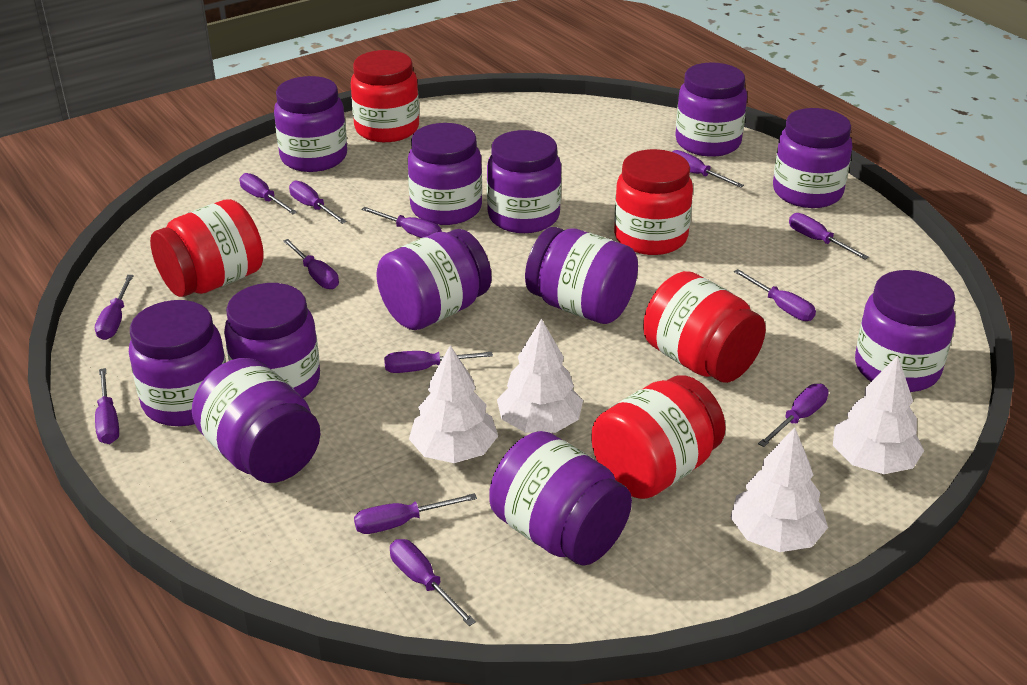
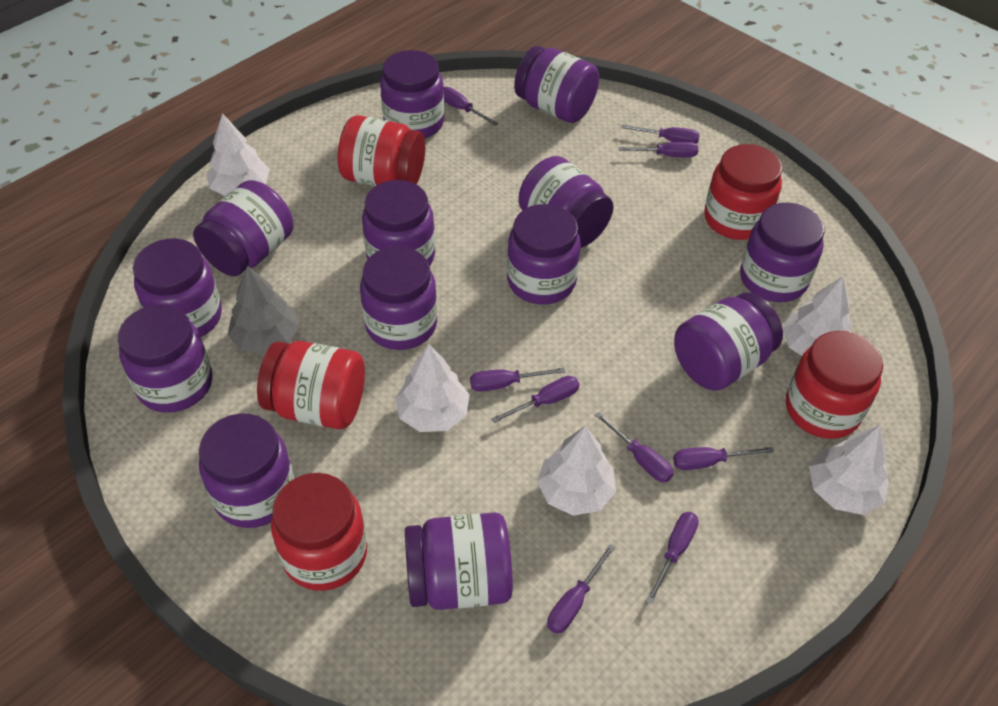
grey tree: none = 0 -> [228,266,300,354] = 1
purple jar: [129,300,226,426] [192,358,320,483] [224,283,320,398] [274,76,347,172] [376,229,491,330] [408,123,482,225] [487,130,561,233] [489,431,632,566] [525,227,638,324] [675,62,747,157] [773,108,852,208] [855,270,955,392] = 12 -> [118,305,213,412] [133,238,222,337] [193,180,294,276] [199,414,294,528] [360,246,437,350] [362,180,435,266] [380,50,444,138] [405,512,513,610] [507,204,581,304] [514,46,599,123] [519,156,614,248] [674,292,783,391] [740,203,825,302] = 13
purple screwdriver: [95,275,134,340] [95,368,119,444] [240,173,297,214] [283,239,339,289] [289,181,347,224] [354,493,477,534] [361,207,442,238] [384,351,493,373] [390,539,476,626] [672,150,744,188] [734,269,816,321] [758,384,828,447] [789,213,869,260] = 13 -> [443,87,498,126] [470,368,565,392] [491,376,579,423] [547,544,616,634] [595,412,674,482] [619,142,698,158] [621,125,700,144] [646,512,699,604] [673,447,774,470] = 9
white tree: [409,345,498,463] [497,319,583,433] [730,427,828,552] [833,356,924,474] = 4 -> [206,113,270,196] [395,344,470,432] [537,426,616,516] [782,276,853,356] [809,425,889,515] = 5

